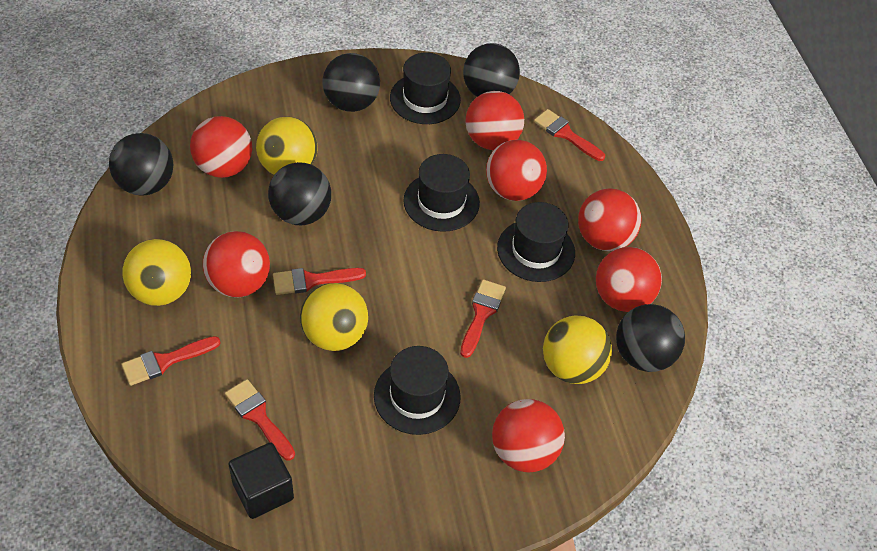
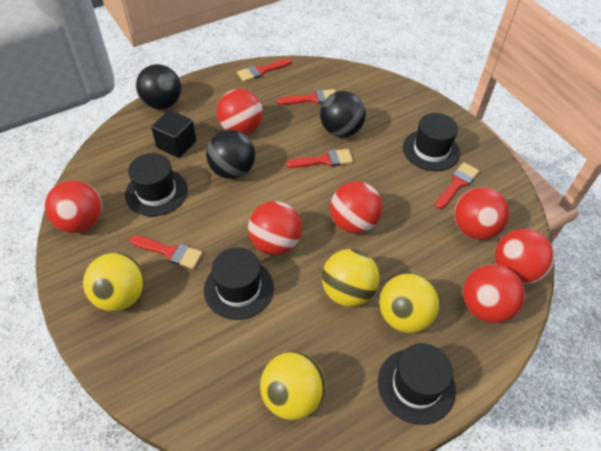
black ball: [109,133,173,196] [268,162,331,225] [323,53,380,112] [463,43,520,97] [616,304,685,372] = 5 -> [136,64,181,110] [206,130,255,179] [320,91,366,137] = 3

